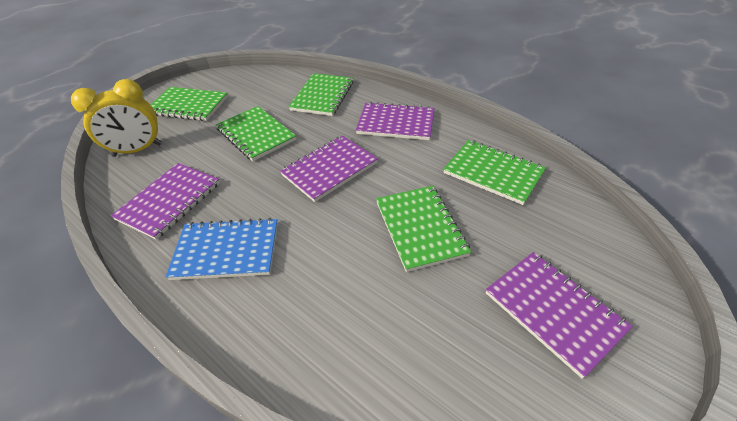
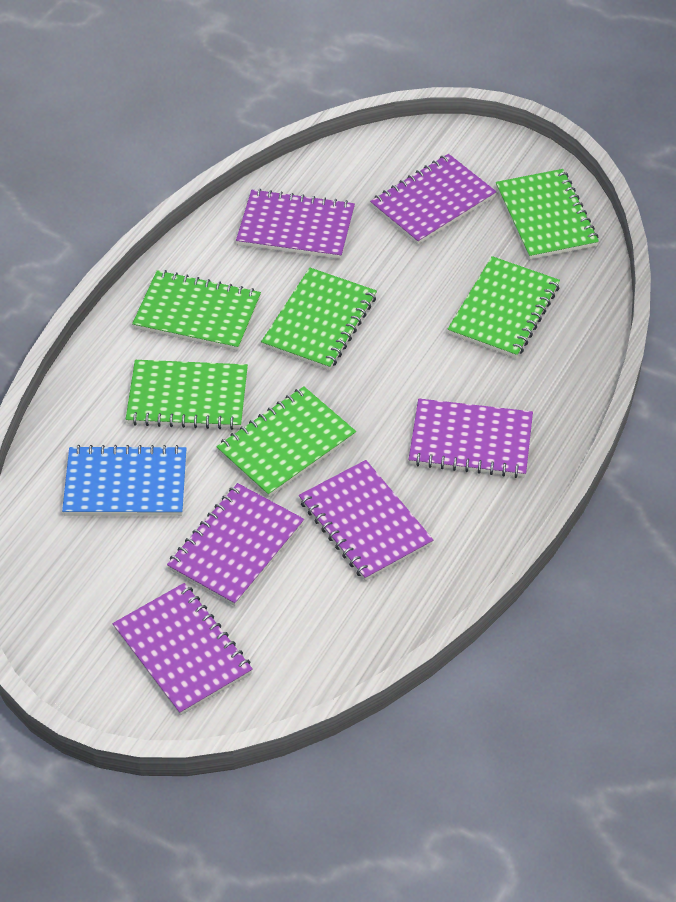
green notebook: [151,87,228,121] [216,106,296,161] [289,73,353,116] [376,186,471,272] [444,140,546,205] = 5 -> [126,360,248,430] [132,270,261,351] [216,386,356,497] [261,268,377,370] [447,256,560,358] [496,169,599,260] = 6
purple notebook: [111,163,220,240] [280,136,378,202] [356,102,434,140] [486,252,633,379] = 4 -> [113,583,253,715] [167,483,304,606] [236,189,355,259] [299,460,433,581] [370,154,496,245] [409,399,533,478] = 6
yellow clock: [71,79,162,157] = 1 -> none = 0

